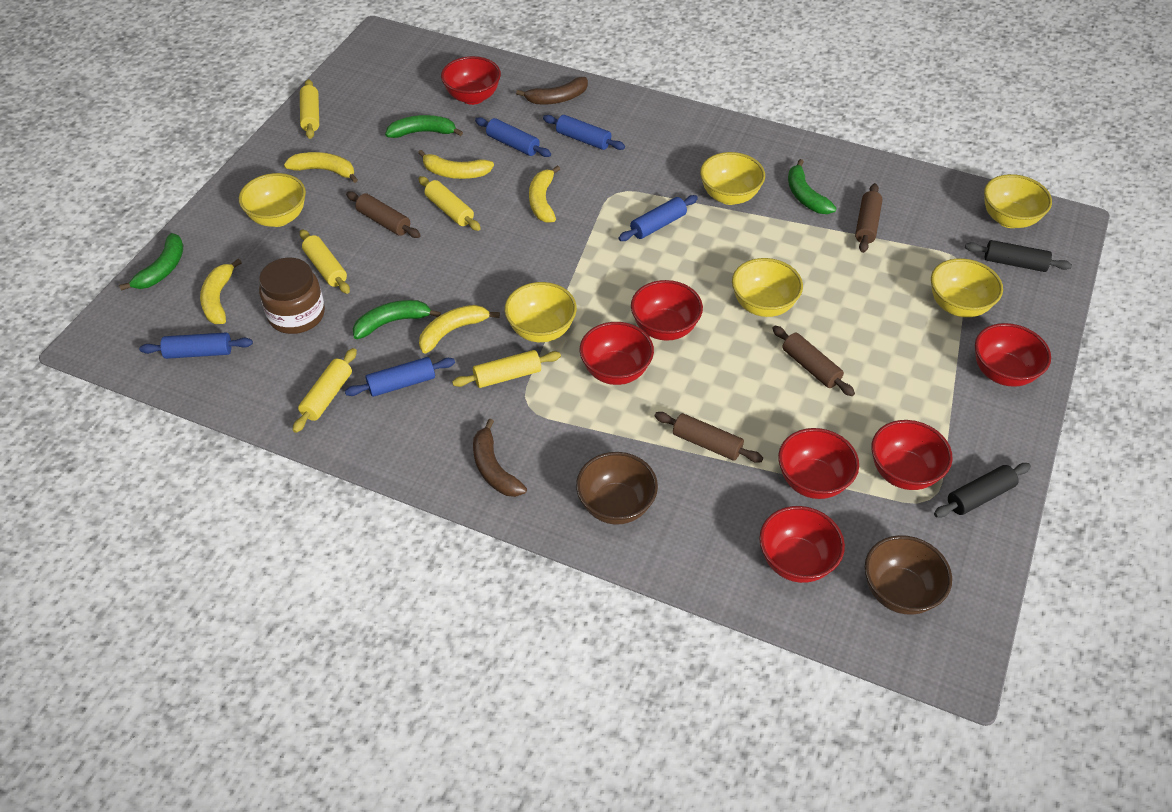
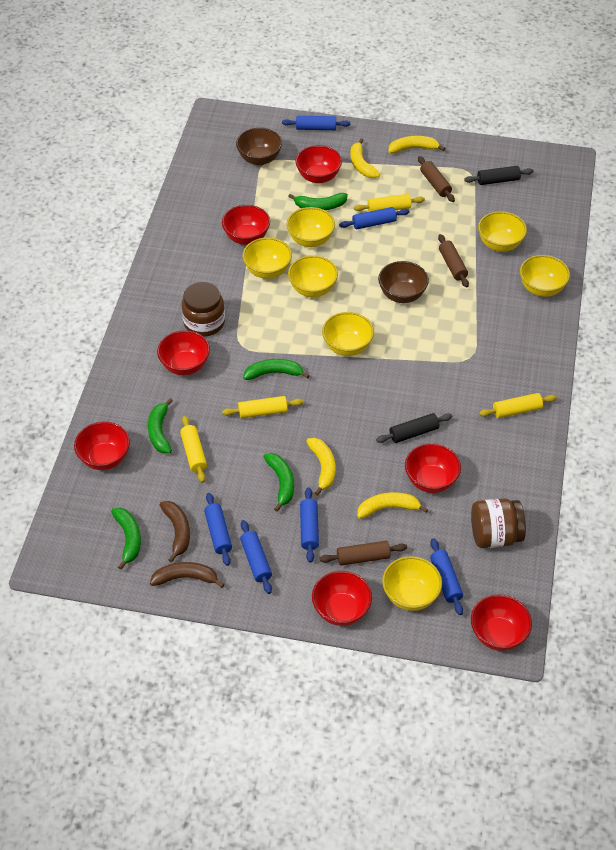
blue rolling pin: [139,333,253,359] [345,357,455,397] [475,117,551,157] [543,115,625,150] [618,195,698,241] = 5 -> [204,493,232,566] [240,520,272,594] [282,116,350,130] [300,487,319,563] [339,207,409,229] [430,538,463,615] = 6
brown jar: [259,258,325,334] = 1 -> [182,282,225,337] [471,498,526,548] = 2
brown rolling pin: [346,191,421,238] [654,412,763,463] [772,326,855,396] [855,183,883,253] = 4 -> [320,541,407,566] [418,156,455,202] [438,234,469,288] = 3
green banana: [119,233,183,291] [353,300,441,339] [385,115,463,138] [788,159,836,214] = 4 -> [111,508,141,570] [148,398,173,453] [243,359,310,380] [263,453,294,512] [288,193,348,210] = 5
yellow banana: [200,259,242,324] [284,152,358,183] [418,150,494,179] [419,305,500,354] [529,165,560,223] = 5 -> [306,438,335,496] [350,138,380,178] [357,492,428,519] [388,136,445,153] = 4
yellow bowl: [239,173,306,227] [505,282,577,342] [700,152,765,205] [732,258,803,317] [931,258,1003,317] [984,174,1052,228] = 6 -> [242,237,292,279] [287,207,335,247] [288,255,338,297] [322,312,374,356] [382,556,442,611] [478,211,527,252] [520,255,570,297] = 7
yellow rolling pin: [293,348,357,433] [300,79,319,139] [300,229,350,294] [418,176,481,231] [452,350,561,388] = 5 -> [180,416,207,483] [222,396,303,418] [354,194,425,212] [479,393,557,418] = 4

